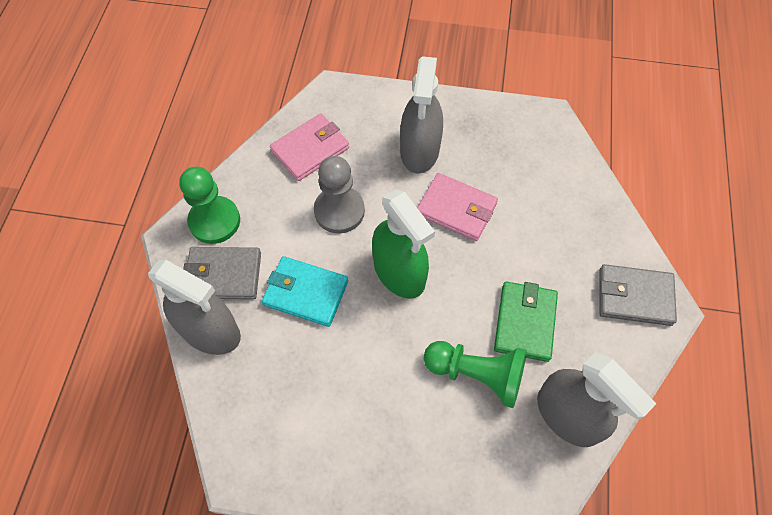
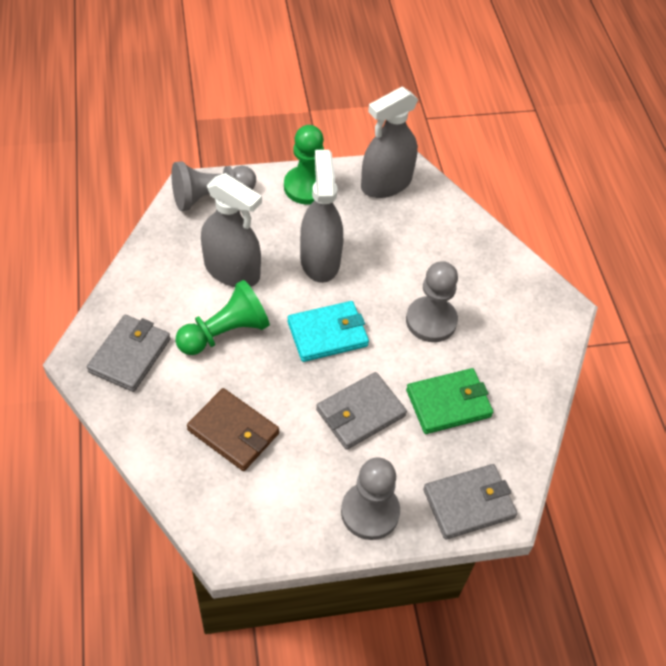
brown wallet: none = 0 -> [187,388,279,471] = 1
green spray bottle: [372,189,435,299] = 1 -> none = 0
grey pawn: [314,156,365,234] = 1 -> [171,161,256,211] [341,457,400,540] [406,261,458,342] = 3
grey wallet: [183,247,261,300] [599,264,677,326] = 2 -> [87,315,170,392] [316,372,407,450] [423,464,517,540] = 3
pink wallet: [270,113,349,181] [417,173,498,241] = 2 -> none = 0

